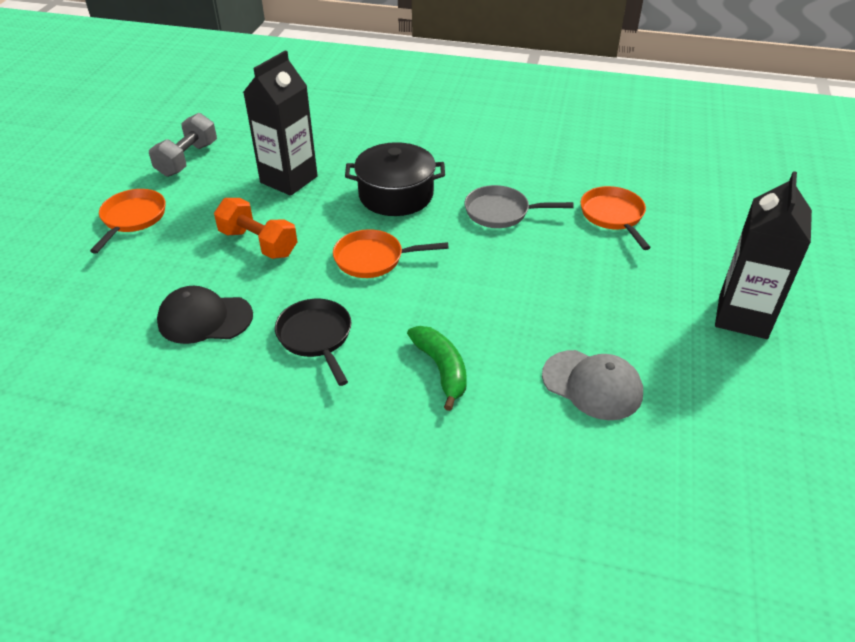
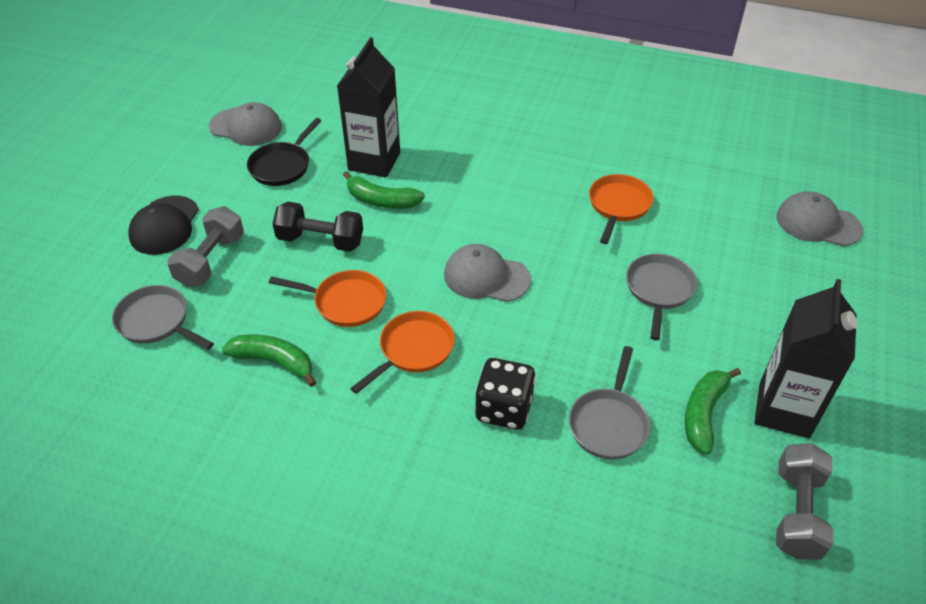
black dice: none = 0 -> [475,358,536,430] = 1
black dumbbell: none = 0 -> [272,202,363,252] = 1
black pot: [345,142,445,216] = 1 -> none = 0
green banana: [407,326,467,411] = 1 -> [222,334,316,387] [343,171,425,209] [685,368,741,454] = 3
grey cap: [542,350,643,420] = 1 -> [209,102,282,146] [444,244,531,302] [777,191,863,246] = 3
grey dumbbell: [149,113,217,177] = 1 -> [167,206,244,287] [776,443,833,560] = 2
grey pan: [465,185,573,228] = 1 -> [112,285,214,350] [569,346,650,459] [626,254,697,340] = 3
orange dumbbell: [214,198,297,259] = 1 -> none = 0

